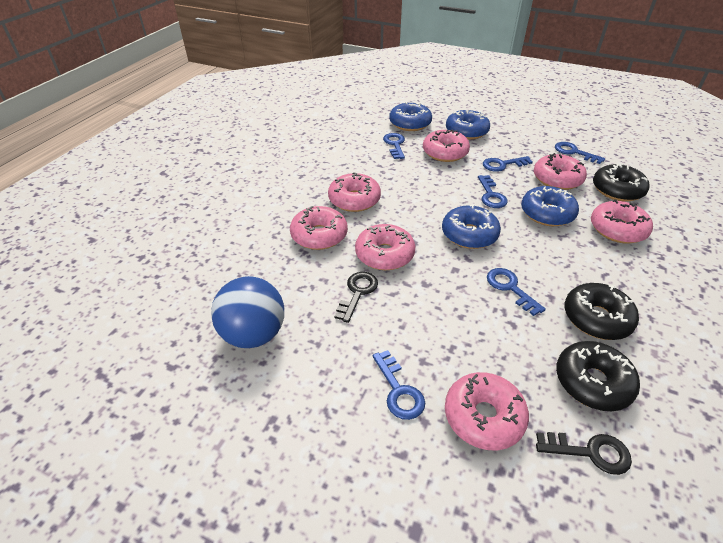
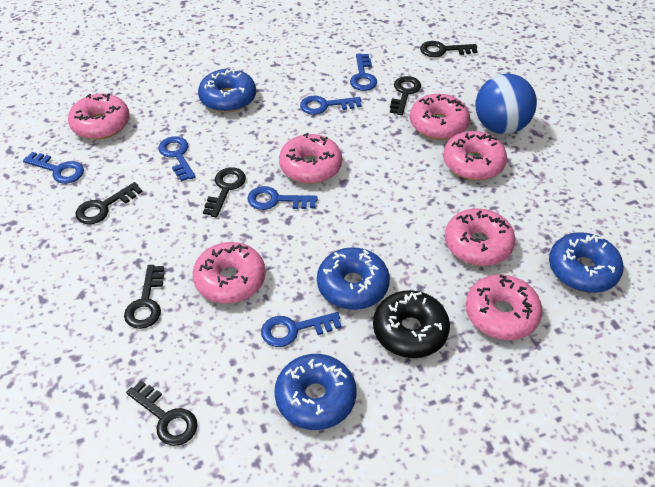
black donut: [556,341,640,411] [565,283,639,340] [593,164,650,202] = 3 -> [373,290,450,358] = 1
black key: [335,272,378,323] [536,432,632,475] = 2 -> [76,182,143,224] [124,265,164,329] [126,381,198,446] [203,167,246,217] [390,76,421,115] [420,41,478,57] = 6

